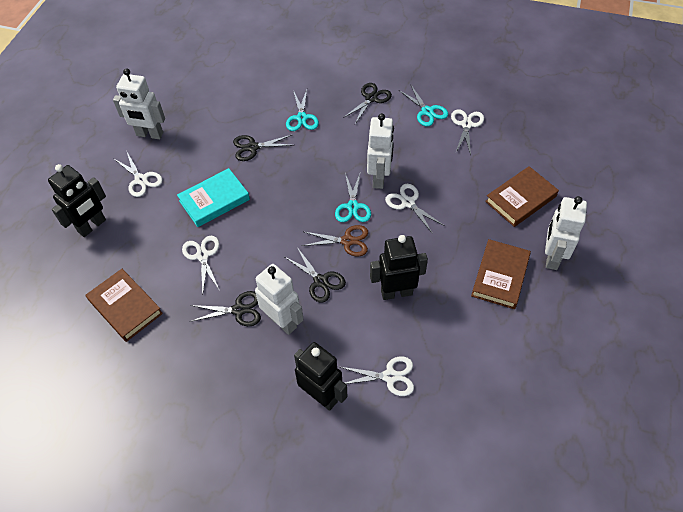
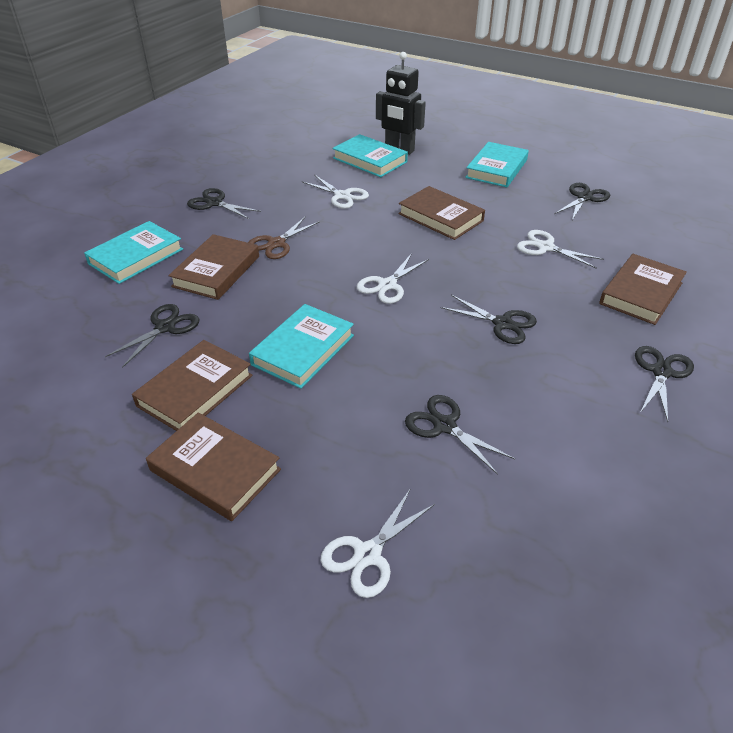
black robot: [48,164,106,237] [294,342,347,411] [370,235,428,300] = 3 -> [376,52,426,155] = 1
black scissors: [190,291,261,326] [233,135,293,161] [285,247,346,303] [343,83,392,124] = 4 -> [105,304,200,368] [187,188,261,219] [405,395,515,475] [440,295,537,344] [555,183,610,220] [635,346,694,422] = 6
brown book: [86,269,163,342] [471,239,531,309] [485,166,559,227] = 3 -> [132,340,252,431] [146,412,281,521] [168,234,259,300] [398,186,485,240] [599,254,687,325] = 5
turquoise book: [177,168,250,227] = 1 -> [84,221,183,284] [249,304,354,389] [332,134,408,177] [465,142,529,187] = 4
turquoise scissors: [286,90,319,131] [335,171,371,222] [399,84,448,126] = 3 -> none = 0
white robot: [113,68,165,139] [255,264,304,335] [367,113,394,189] [545,196,587,270] = 4 -> none = 0
white scissors: [113,152,163,197] [182,236,220,294] [340,356,414,396] [385,184,445,234] [451,109,484,155] = 5 -> [302,175,369,209] [320,490,435,598] [357,253,429,304] [517,230,604,269] = 4

